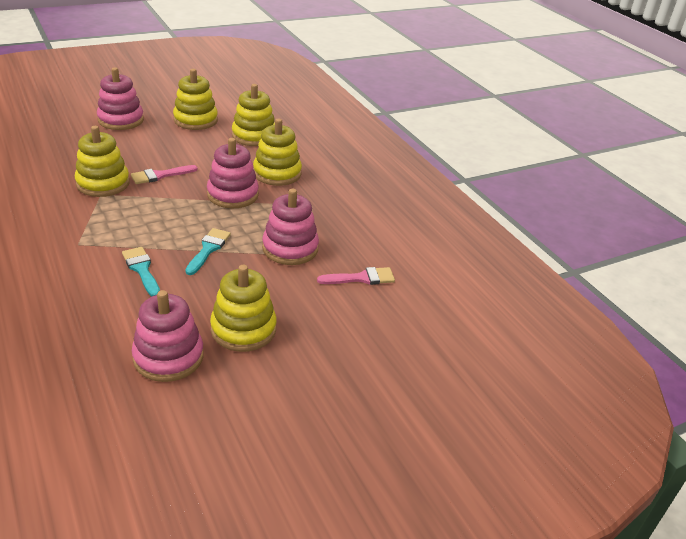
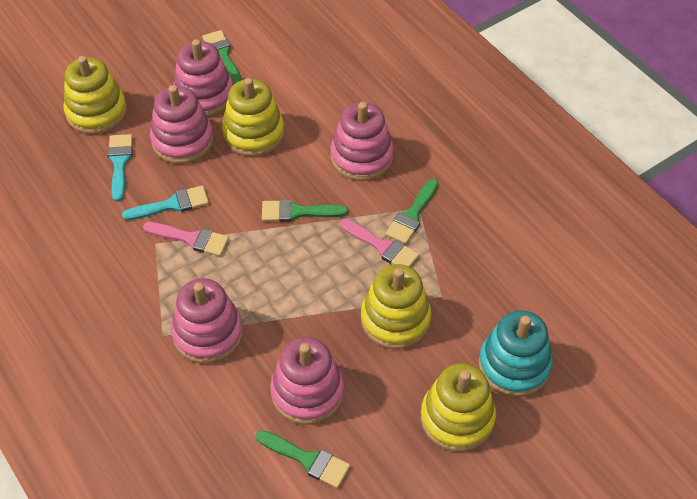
green brush: none = 0 -> [202,30,241,85] [256,430,350,488] [262,199,348,222] [385,179,438,244] = 4
pink stacking toy: [97,67,144,130] [132,290,204,382] [207,138,259,208] [262,189,319,265] = 4 -> [150,85,214,164] [171,278,243,364] [173,39,233,117] [270,337,344,425] [331,102,394,181] = 5
turquoise stacking toy: none = 0 -> [479,310,553,397] = 1
yellow stacking toy: [75,126,130,197] [173,69,218,130] [210,265,277,352] [232,84,275,146] [253,119,302,186] = 5 -> [63,56,127,134] [222,78,285,157] [361,264,431,349] [421,363,496,452] = 4

